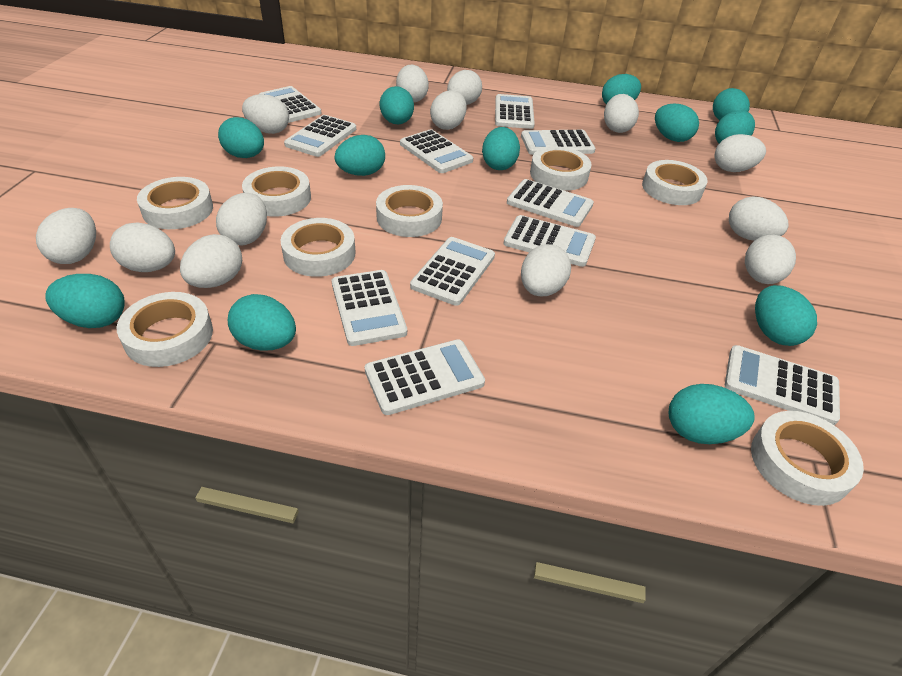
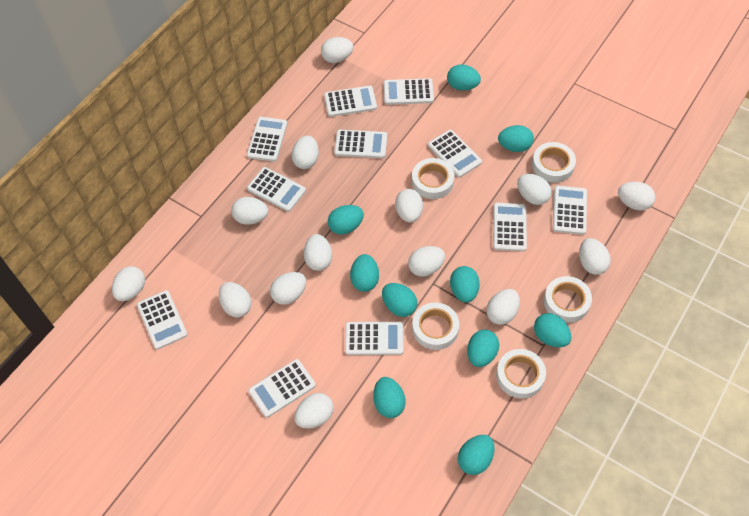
turquoise egg: [45,274,125,328] [218,117,264,158] [228,294,296,350] [334,135,385,176] [379,86,414,124] [482,127,520,170] [602,74,641,105] [655,103,699,142] [669,384,755,444] [713,88,750,120] [715,110,755,143] [755,285,817,346] = 12 -> [328,205,364,235] [350,254,379,292] [373,377,406,418] [382,283,417,317] [447,64,481,91] [450,266,480,302] [458,435,495,475] [467,330,499,367] [498,125,534,152] [534,313,571,347] = 10
white egg: [36,208,96,264] [110,222,175,272] [180,234,242,288] [216,193,267,246] [242,94,289,134] [396,65,429,102] [430,90,467,130] [447,70,482,105] [521,244,571,296] [604,94,639,133] [715,134,766,172] [729,197,789,241] [745,235,796,284] = 13 -> [112,266,145,301] [219,282,252,317] [231,197,268,225] [270,272,306,305] [292,136,319,169] [294,393,334,429] [304,234,332,271] [321,37,353,63] [395,189,423,223] [408,246,445,277] [486,289,520,325] [517,174,552,205] [579,238,611,275] [618,182,655,211] = 14
white tape: [117,292,213,367] [137,177,213,229] [242,167,311,217] [281,218,355,277] [376,185,443,237] [530,146,592,191] [642,160,708,205] [751,411,864,506] = 8 -> [412,158,455,199] [412,303,459,350] [496,349,546,399] [532,142,576,183] [544,276,592,323] = 5

